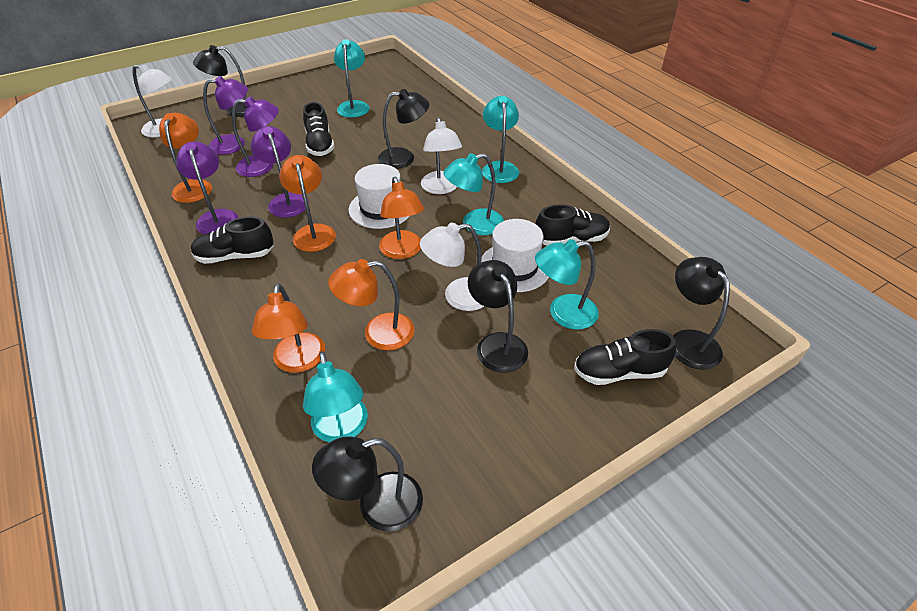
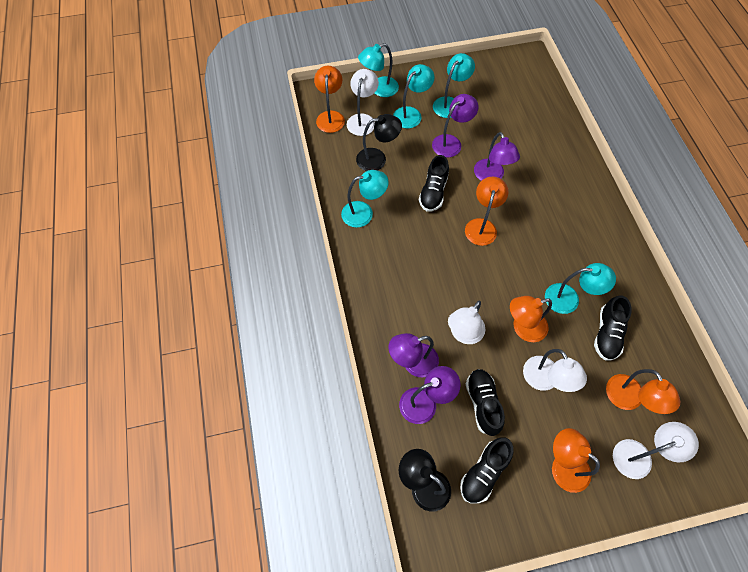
black lamp: [193,45,247,117] [312,436,423,532] [378,89,429,169] [468,260,528,373] [673,257,730,369] = 5 -> [356,114,402,171] [399,449,451,512] = 2
white hat: [349,164,410,229] [481,219,549,292] = 2 -> none = 0
white lamp: [132,64,172,137] [420,223,484,311] [421,117,462,194] = 3 -> [347,69,379,136] [448,301,485,344] [523,349,587,392] [613,422,699,479] = 4

